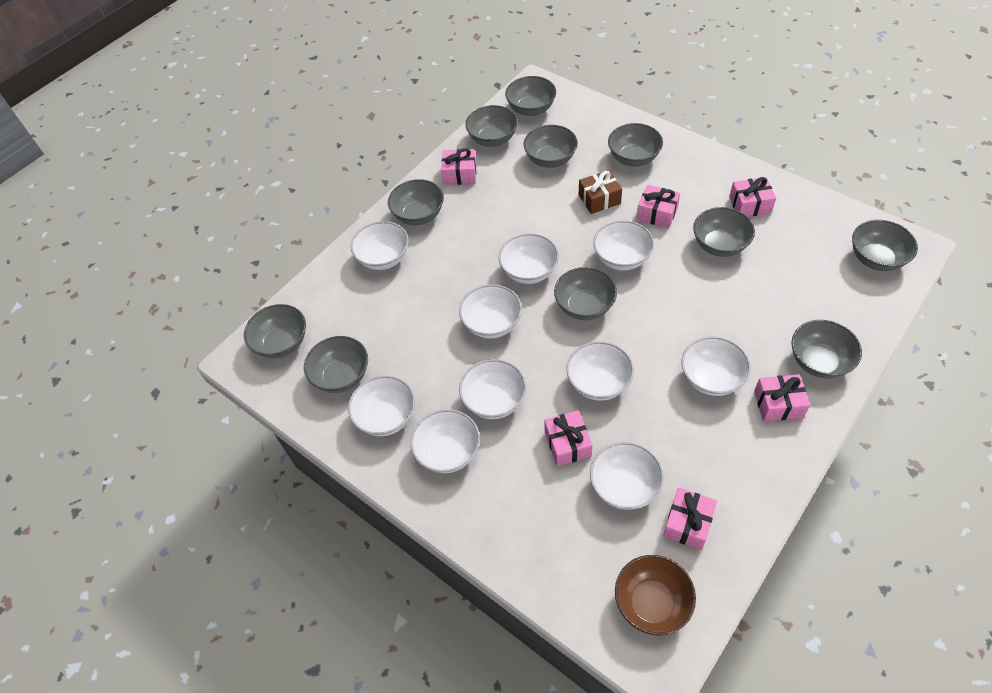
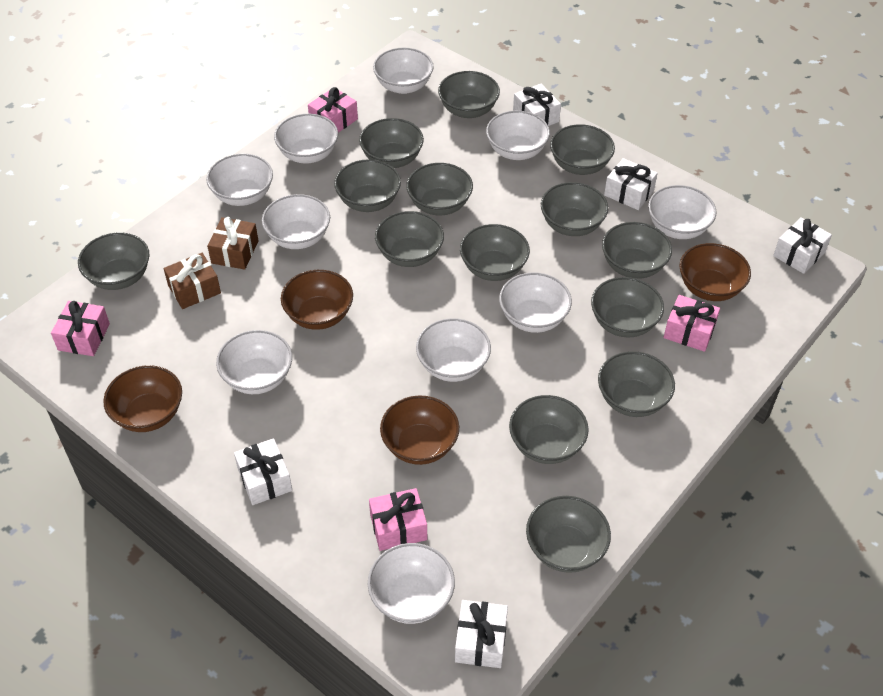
brown bowl: [615,555,696,635] = 1 -> [103,365,182,432] [281,270,353,330] [380,396,459,465] [679,243,751,301] = 4
brown gift: [579,170,622,214] = 1 -> [163,253,221,309] [207,217,258,270] = 2
grey bowl: [244,304,306,358] [304,336,368,393] [388,179,444,225] [465,105,518,147] [505,76,556,116] [524,125,578,168] [554,267,617,320] [608,123,663,167] [693,207,755,257] [791,320,862,378] [852,220,918,271] = 11 -> [78,233,149,290] [334,159,401,212] [359,118,424,168] [375,211,444,267] [406,163,473,215] [438,71,500,118] [460,224,530,281] [509,395,589,464] [526,496,611,573] [541,182,608,236] [550,124,615,175] [591,277,664,338] [598,351,675,417] [602,222,672,279] = 14
pink gift: [441,148,477,185] [544,410,592,467] [636,185,680,228] [663,488,717,550] [729,177,776,217] [754,374,810,421] = 6 -> [51,301,110,356] [308,87,358,133] [369,488,427,551] [664,295,720,352] = 4
white gift: none = 0 -> [234,438,292,505] [455,600,508,668] [513,84,561,126] [604,158,658,210] [773,217,832,274] = 5

